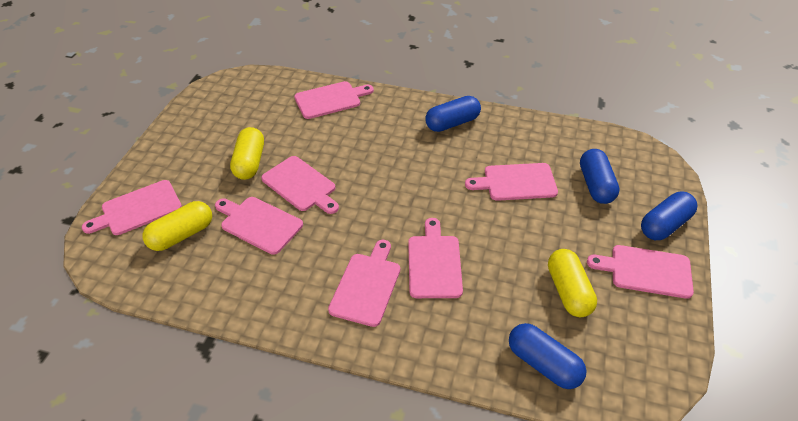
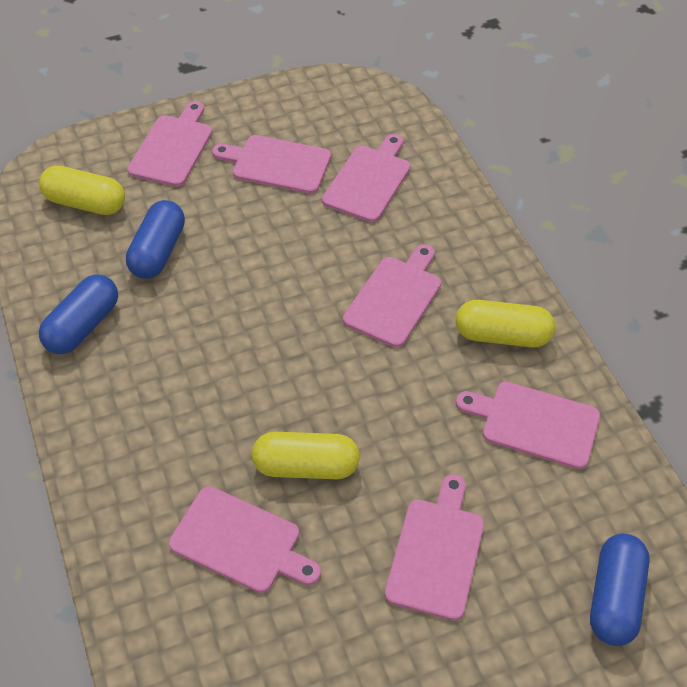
blue capsule: [425,96,481,132] [509,323,587,389] [580,149,620,204] [641,192,697,240] = 4 -> [39,274,118,354] [126,200,185,279] [590,534,650,646] = 3
pink cutting board: [82,180,182,235] [215,197,303,255] [261,156,339,214] [294,81,374,119] [328,240,400,327] [408,218,463,298] [465,163,558,201] [587,245,694,299] = 8 -> [127,101,212,187] [169,486,321,593] [212,135,331,194] [322,134,410,222] [343,244,441,347] [385,474,484,621] [456,381,600,469] = 7

